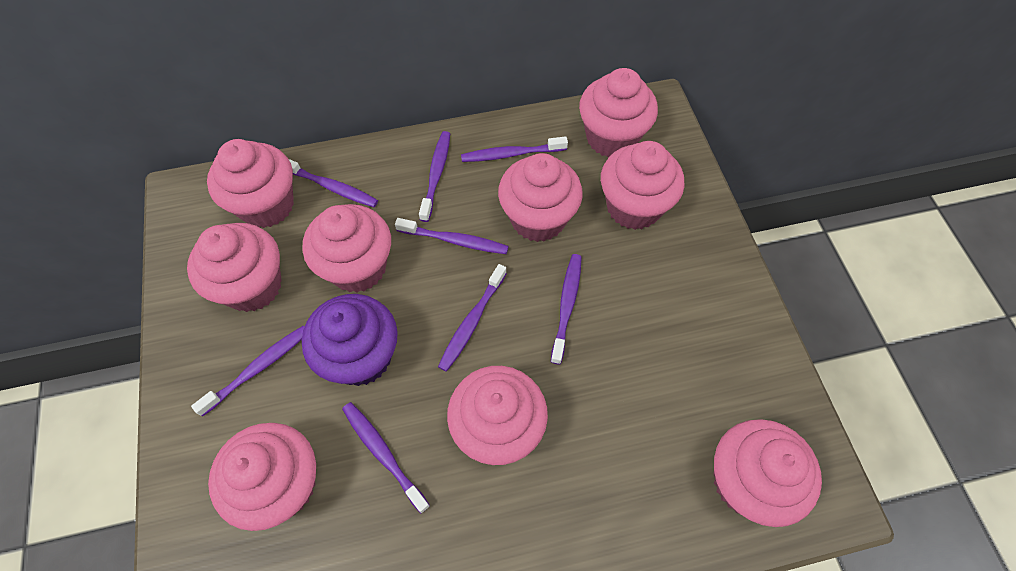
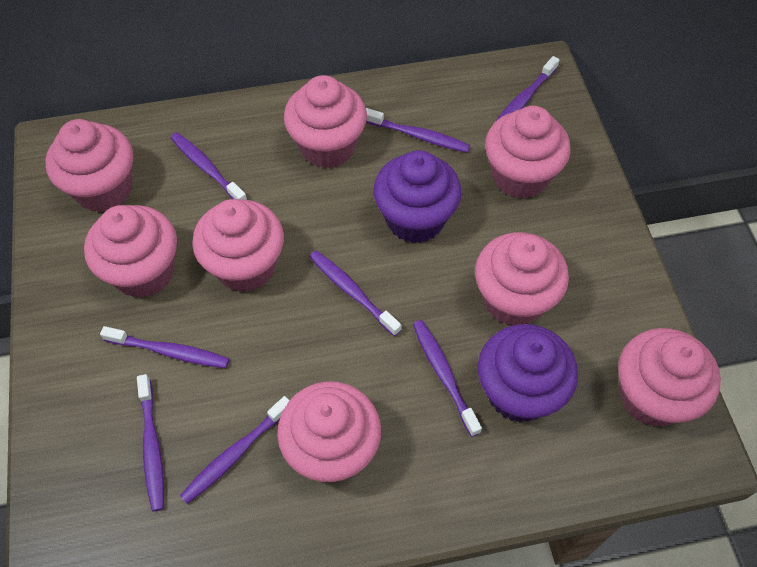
pink cupcake: [187,223,282,312] [207,139,294,228] [208,423,316,531] [303,204,391,293] [447,366,548,465] [498,153,583,242] [579,68,658,157] [601,141,685,230] [713,419,822,527] = 9 -> [45,119,133,212] [84,205,177,298] [192,199,284,292] [277,381,381,483] [284,75,367,168] [475,232,569,325] [485,106,570,199] [618,328,721,427] = 8
purple cupcake: [302,294,398,386] = 1 -> [373,150,462,243] [478,324,578,423] = 2

